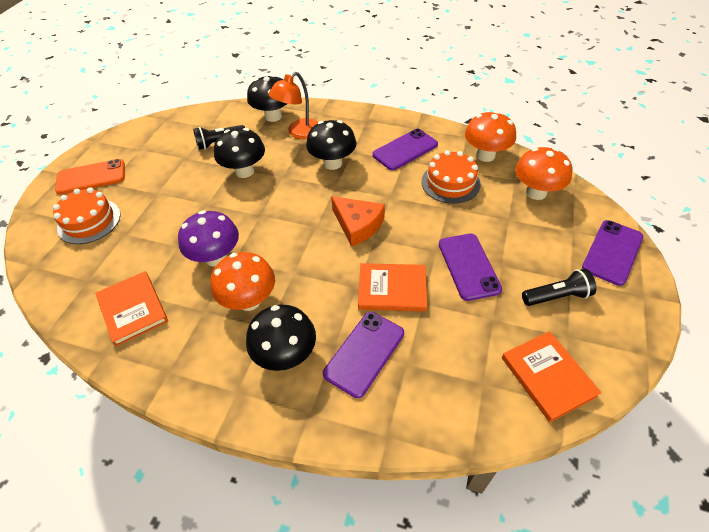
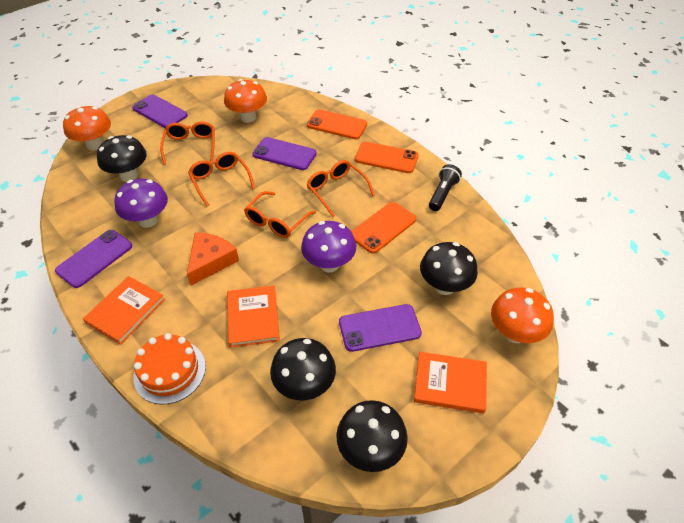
black flashlight: [193,125,245,150] [522,269,596,306] = 2 -> [429,164,462,211] = 1
orange cake: [53,188,121,244] [421,150,480,204] = 2 -> [133,333,206,405] = 1
orange glasses: none = 0 -> [160,121,215,165] [188,152,255,206] [244,191,316,238] [306,160,375,217] = 4
orange lamp: [268,72,318,139] = 1 -> none = 0
orange phone: [55,159,125,195] = 1 -> [307,109,367,139] [351,202,416,254] [355,141,419,173] = 3
purple mushroom: [178,210,239,266] = 1 -> [114,179,168,228] [301,221,356,273] = 2

